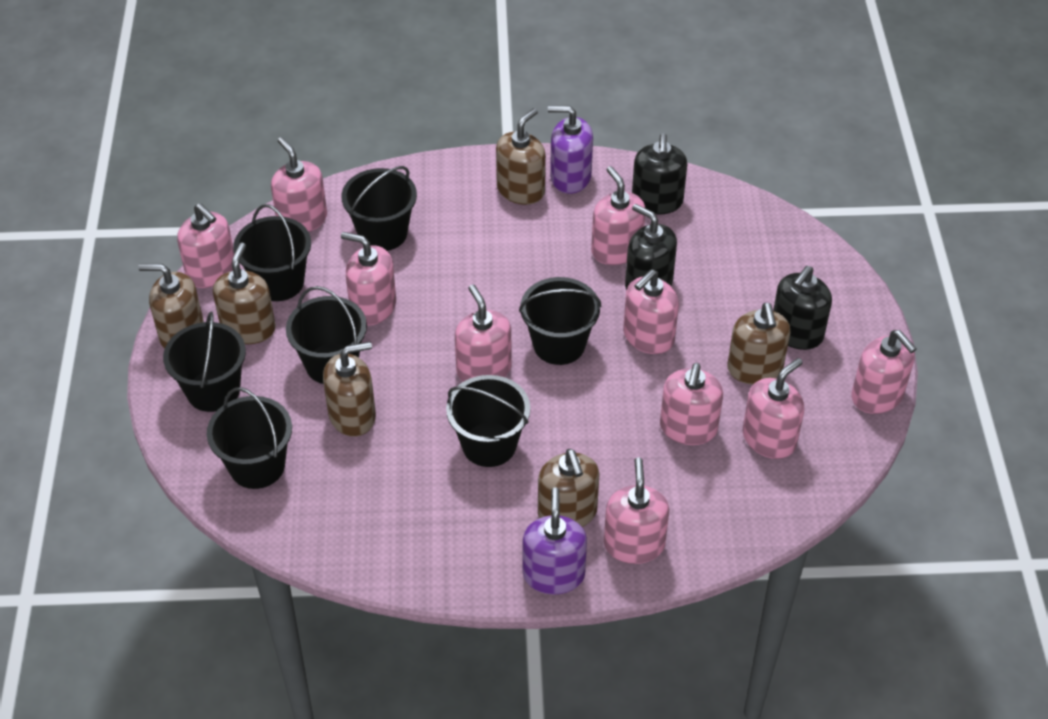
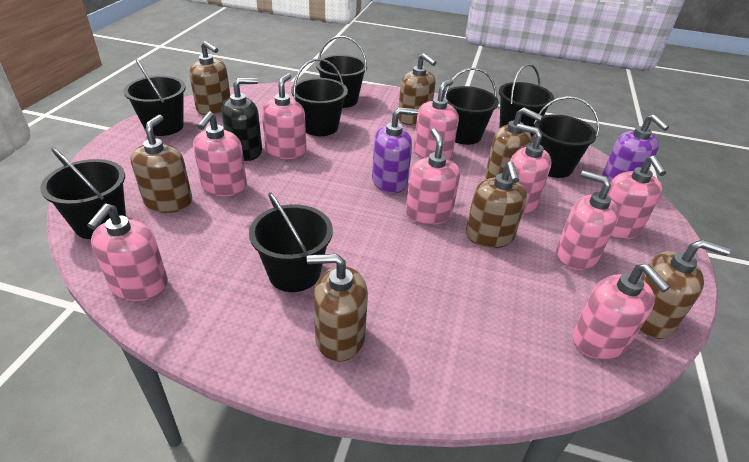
black bucket: [163,311,246,412] [207,387,292,489] [233,204,311,301] [286,286,367,384] [341,166,417,251] [446,375,530,467] [519,277,601,365] = 7 -> [40,148,126,239] [123,59,186,136] [249,192,333,292] [291,59,348,136] [316,36,367,108] [444,68,499,145] [499,64,554,137] [534,96,599,178] = 8
black soap dispenser: [625,204,677,290] [632,133,687,214] [773,266,832,350] = 3 -> [221,78,262,161] = 1
brown soap dispenser: [138,264,204,349] [213,243,276,344] [323,342,376,437] [496,108,546,205] [538,449,600,527] [727,303,791,385] = 6 -> [131,115,192,213] [189,41,230,115] [307,254,368,362] [398,53,437,125] [466,161,527,248] [485,107,542,179] [639,240,730,339] = 7
pink soap dispenser: [177,203,234,288] [271,137,327,232] [341,232,396,325] [455,284,512,382] [591,166,645,265] [604,457,669,564] [623,269,679,354] [660,363,723,445] [743,358,804,459] [851,330,917,414] = 10 -> [87,204,168,301] [193,111,247,196] [262,73,307,159] [406,129,460,225] [413,79,459,159] [510,124,552,215] [556,170,619,270] [572,264,670,360] [607,156,666,239] = 9

